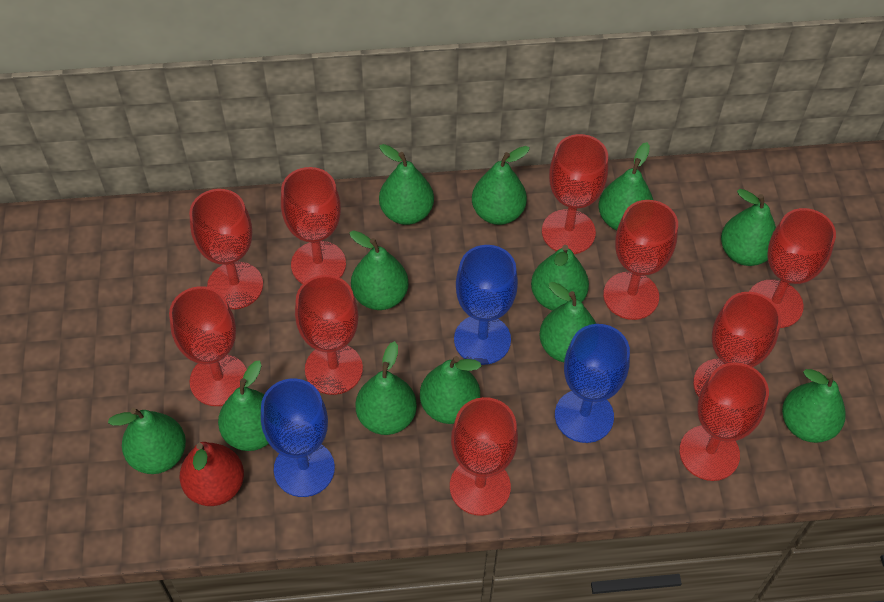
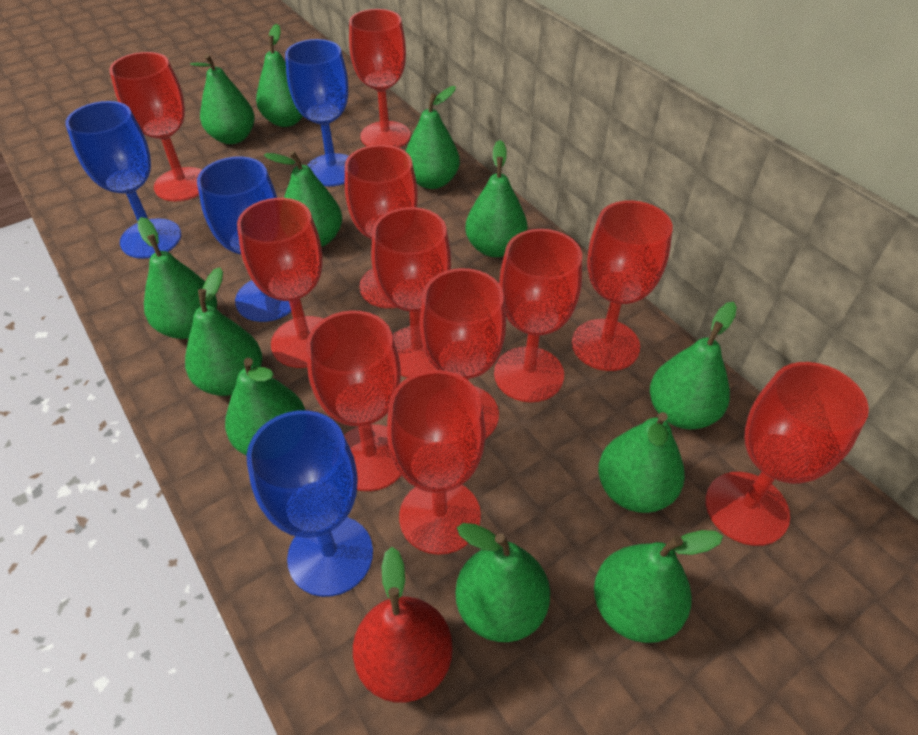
blue goblet: [261,379,335,497] [454,245,518,365] [555,324,630,443] = 3 -> [65,101,181,259] [197,157,291,322] [246,410,373,597] [285,39,349,186] = 4
red goblet: [169,286,247,406] [189,189,263,309] [281,167,346,284] [295,275,363,395] [450,397,518,516] [542,134,608,254] [603,200,678,320] [679,362,769,481] [693,292,781,397] [749,208,836,328] = 10 -> [109,52,202,202] [237,198,323,368] [306,310,402,491] [345,145,418,308] [349,9,411,148] [371,207,451,378] [387,370,486,555] [420,268,506,439] [494,229,582,402] [572,200,673,371] [705,362,869,546] = 11

